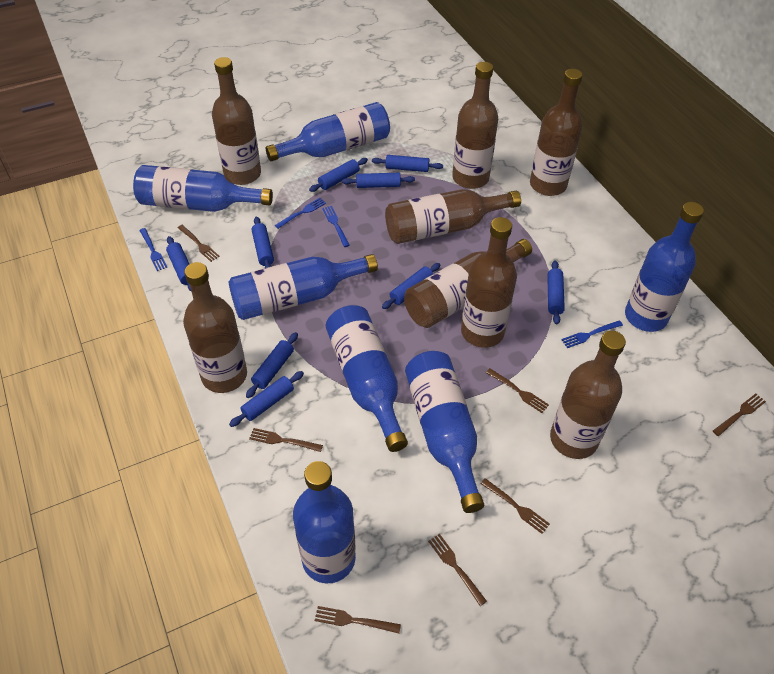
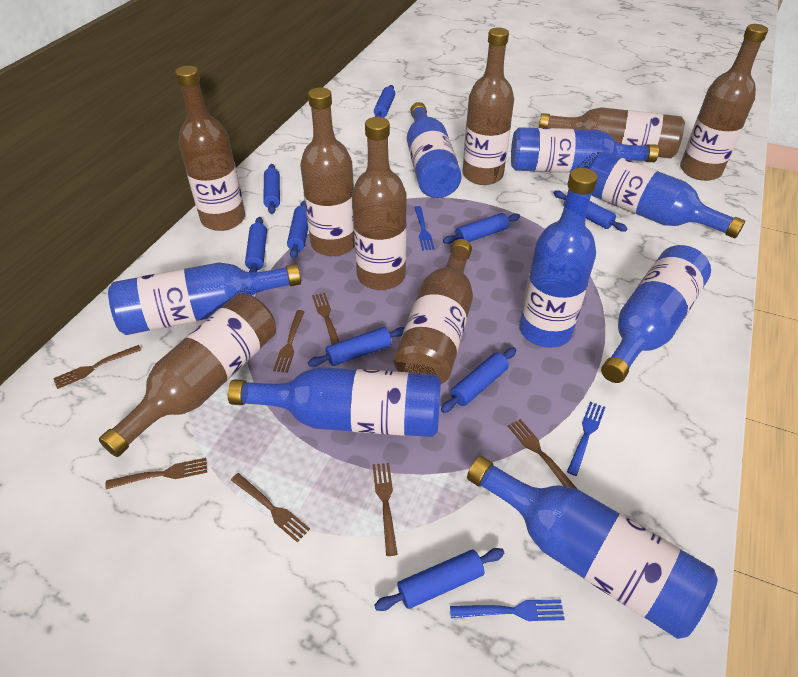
blue bottle: [133,165,273,212] [228,254,378,320] [266,102,390,161] [293,461,356,584] [326,305,408,452] [405,351,484,513] [625,202,704,332] = 7 -> [108,263,301,335] [228,367,441,437] [407,102,462,198] [467,456,718,639] [511,127,659,173] [519,168,598,348] [588,151,745,238] [601,245,711,383] = 8
blue fork: [139,228,167,271] [275,198,326,229] [322,206,350,247] [561,320,623,348] = 4 -> [414,206,435,251] [450,599,565,621] [567,401,605,476] = 3

